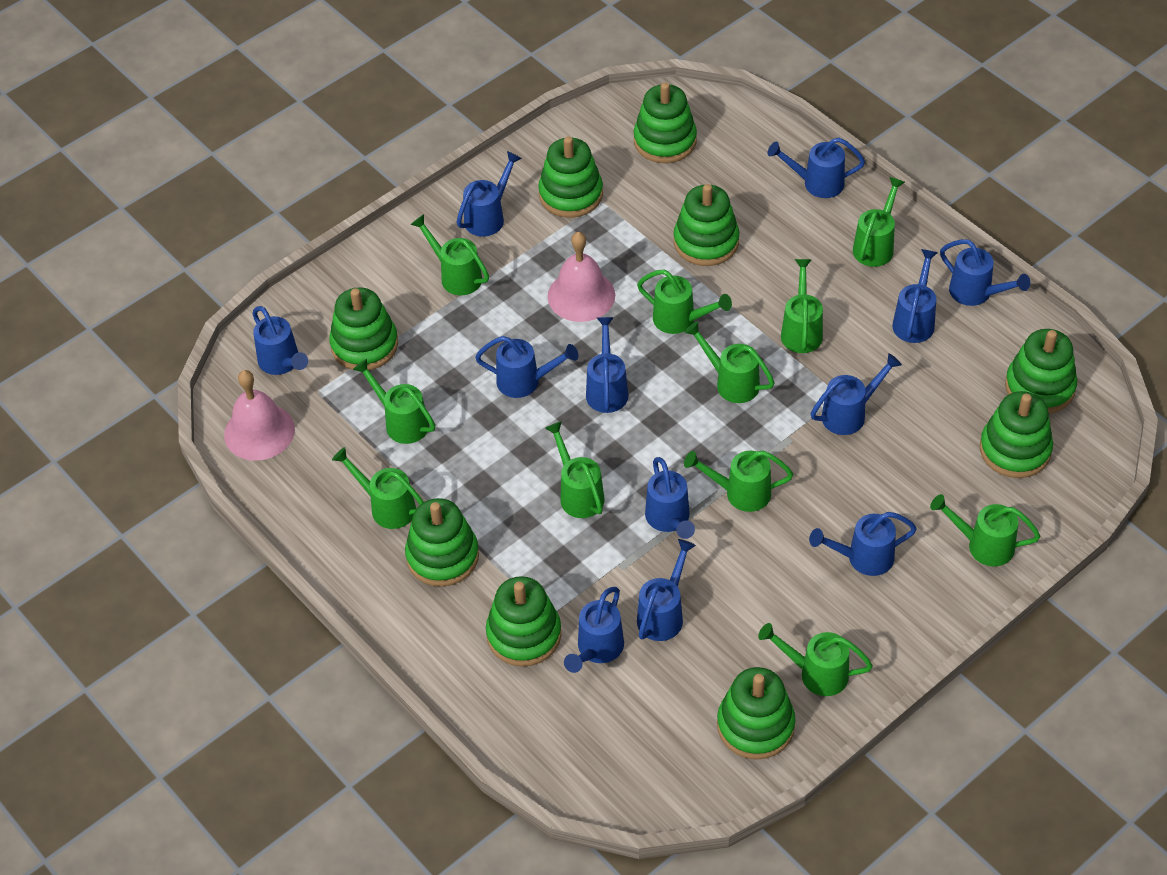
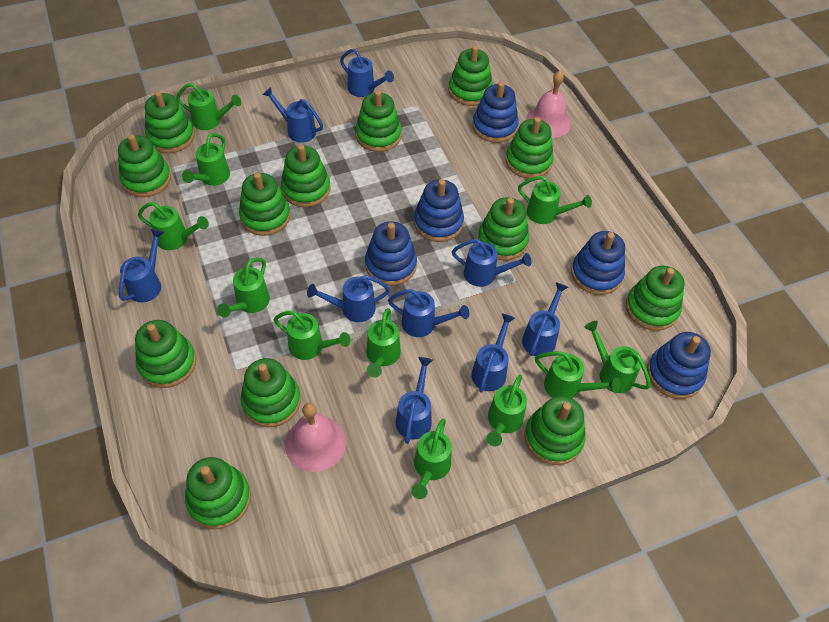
blue stacking toy: none = 0 -> [365,221,417,286] [414,179,464,242] [472,82,519,143] [571,231,625,295] [647,332,711,399] = 5
blue watering can: [253,306,308,375] [457,151,522,237] [475,336,578,398] [564,587,624,673] [586,317,629,413] [637,539,696,641] [645,457,695,539] [767,138,865,198] [809,512,917,576] [811,353,902,435] [892,249,938,343] [940,239,1030,306] = 12 -> [119,229,165,302] [263,87,323,143] [307,275,390,322] [340,49,394,97] [388,289,469,337] [396,357,433,444] [452,239,531,287] [472,313,515,392] [522,282,568,356] = 9
green stacking toy: [329,287,398,370] [405,498,479,587] [486,576,561,666] [538,136,603,218] [634,83,697,163] [674,184,739,266] [717,667,795,760] [980,391,1053,478] [1005,329,1077,414] = 9 -> [118,134,171,197] [135,320,196,388] [145,91,195,153] [185,457,251,529] [239,173,290,236] [241,358,301,427] [281,145,331,207] [355,90,402,152] [449,46,493,106] [478,197,529,260] [506,117,554,179] [524,396,586,465] [626,266,685,331] = 13

